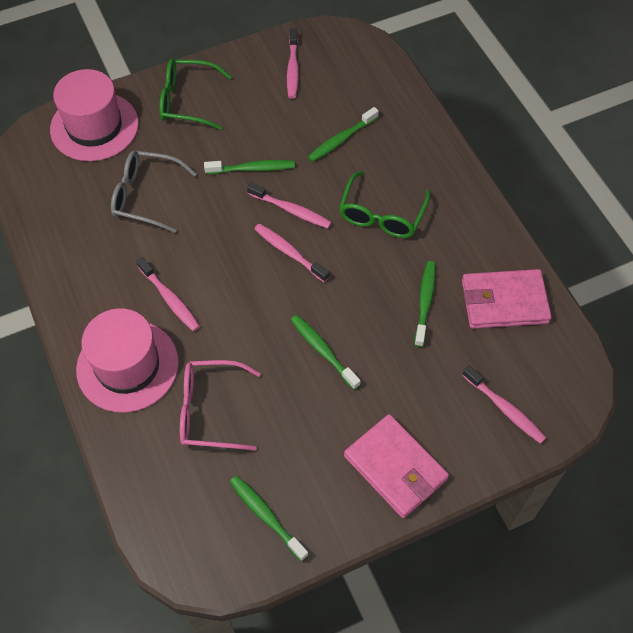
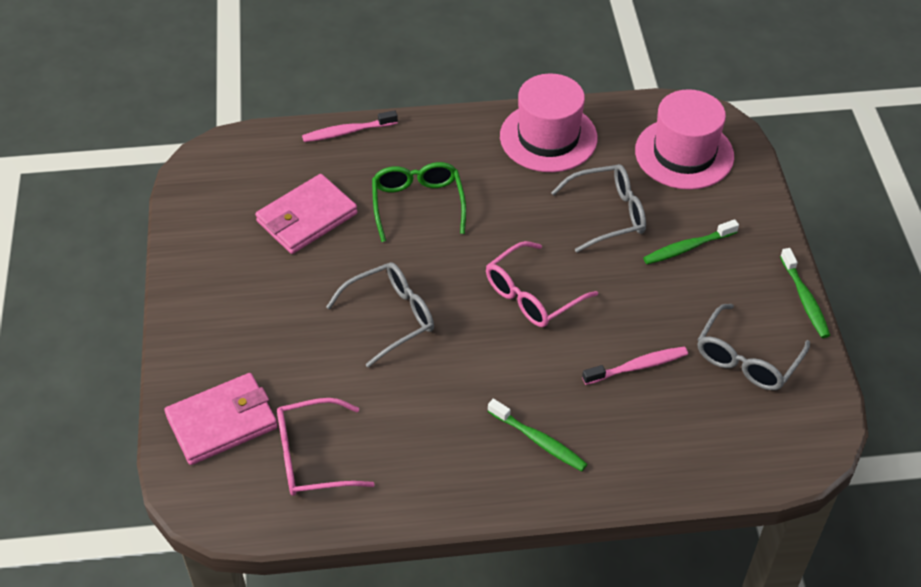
green glasses: [159,59,232,130] [339,171,430,238] = 2 -> [372,162,466,242] = 1
green toothbrush: [204,160,295,174] [230,476,309,561] [291,315,361,390] [308,107,379,162] [414,261,436,347] = 5 -> [488,399,587,471] [643,219,739,265] [780,248,830,338] = 3
grey glasses: [111,150,197,233] = 1 -> [326,262,434,368] [551,164,646,253] [698,304,810,390] = 3
pink glasses: [180,360,261,451] = 1 -> [277,398,375,496] [486,241,598,327] = 2
pink toothbrush: [136,257,200,332] [247,182,332,228] [254,224,330,282] [287,29,299,99] [462,365,547,444] = 5 -> [302,110,398,142] [582,346,688,385] = 2

